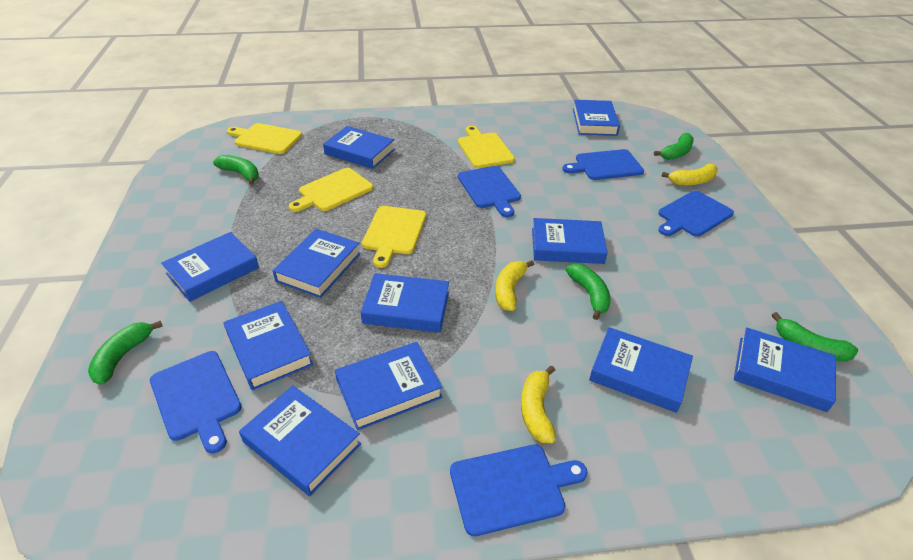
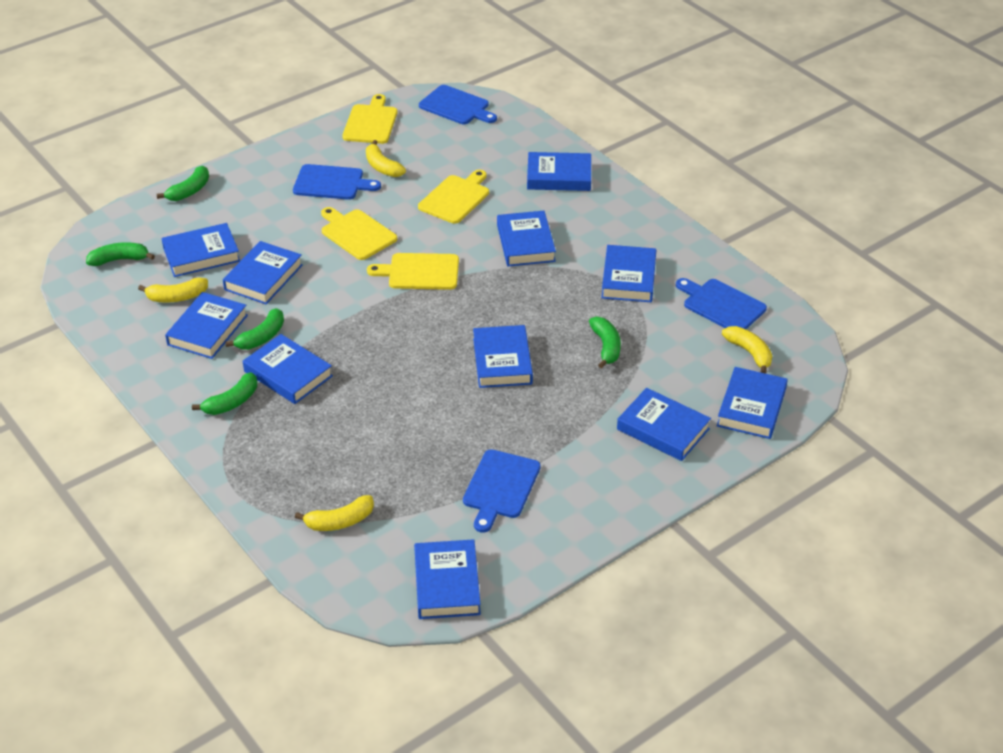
blue cutting board: [150,351,242,453] [450,445,588,536] [458,166,521,217] [562,149,644,180] [658,191,734,237] = 5 -> [293,164,381,200] [419,85,497,124] [463,449,541,533] [676,278,767,329] = 4
yellow banana: [495,260,534,311] [521,365,556,443] [661,164,718,186] = 3 -> [138,277,208,303] [295,495,374,531] [366,140,406,177] [722,326,772,374] = 4

